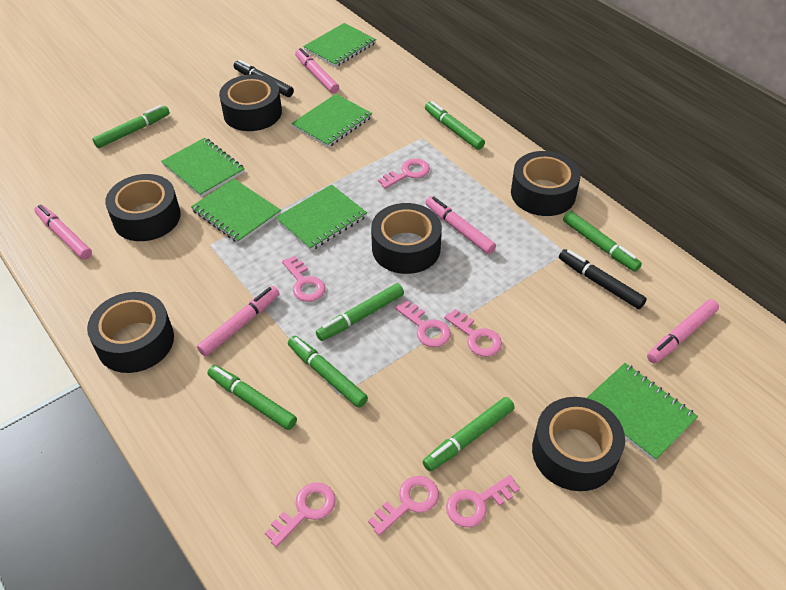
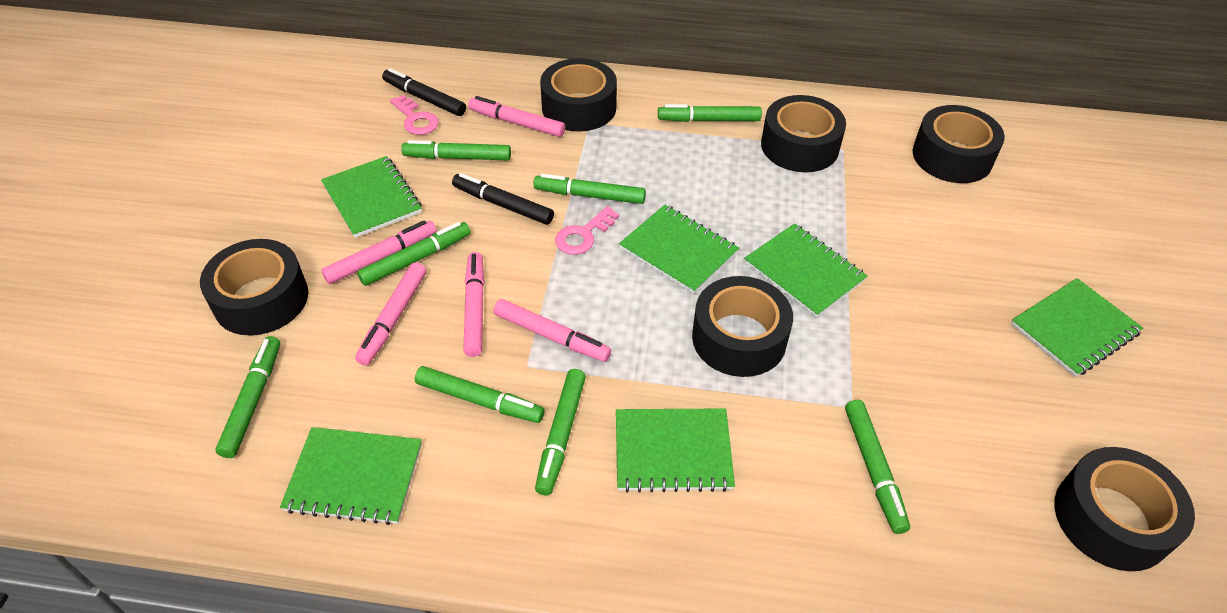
green marker: [93,105,170,148] [207,365,297,430] [288,336,368,408] [316,283,404,341] [423,397,515,471] [425,101,485,150] [563,211,642,272] = 7 -> [215,336,280,458] [357,222,471,286] [401,140,511,160] [415,366,545,423] [533,174,646,204] [535,369,586,496] [658,104,762,122] [845,400,910,534] = 8
pink key: [265,482,336,547] [282,256,326,302] [368,476,439,536] [378,159,430,189] [395,300,451,347] [444,309,502,357] [446,475,520,527] = 7 -> [390,95,439,135] [555,206,619,255] = 2

